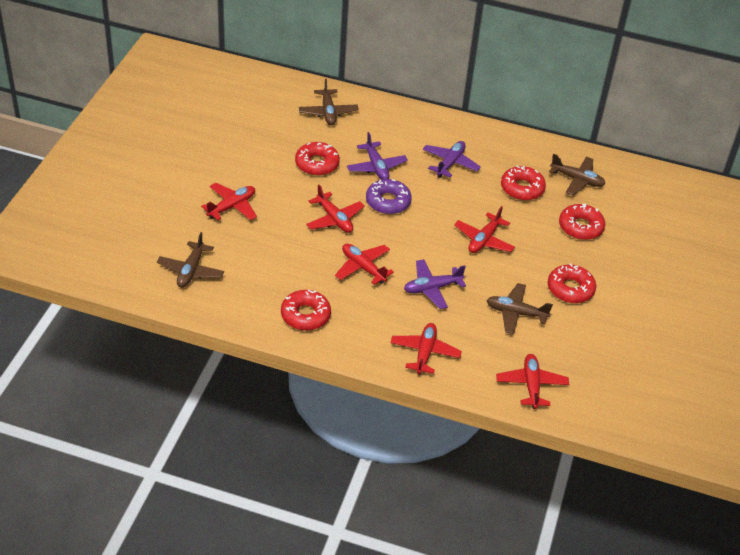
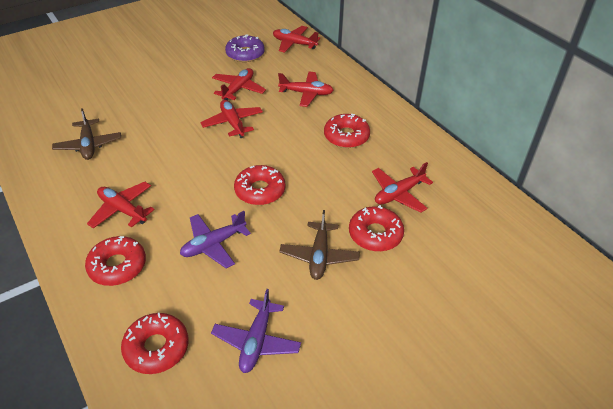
brown plane: [157,232,224,288] [299,79,359,125] [486,283,553,334] [549,154,605,195] = 4 -> [52,108,121,160] [279,210,360,280] = 2
purple plane: [347,132,408,180] [404,259,466,309] [423,141,481,178] = 3 -> [180,211,251,269] [211,289,301,373] = 2

